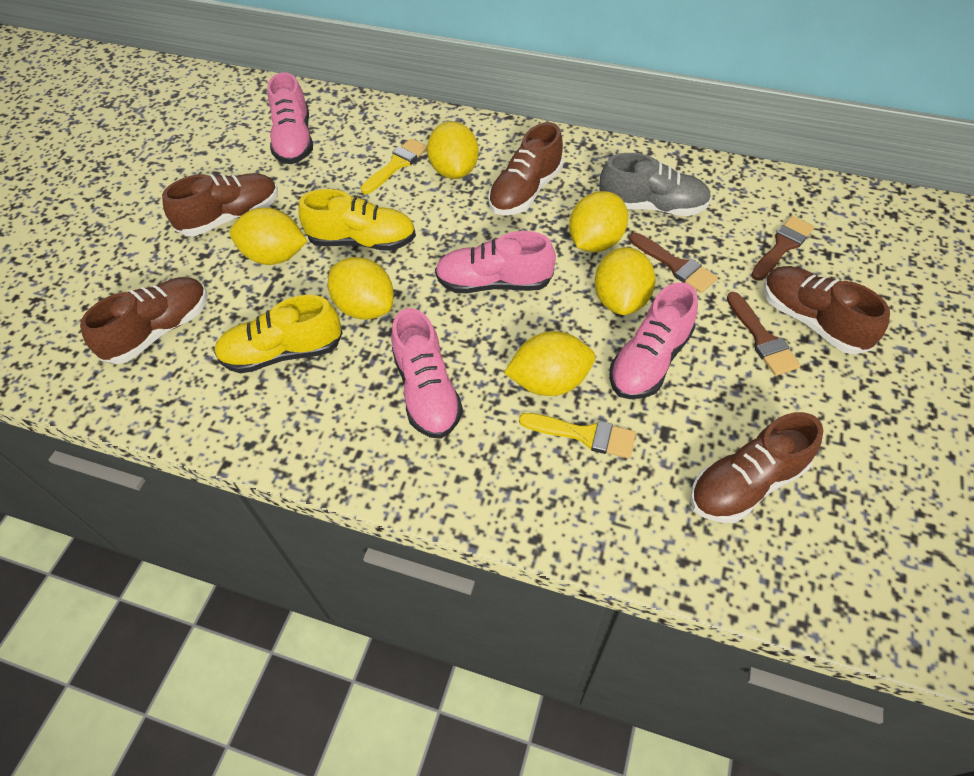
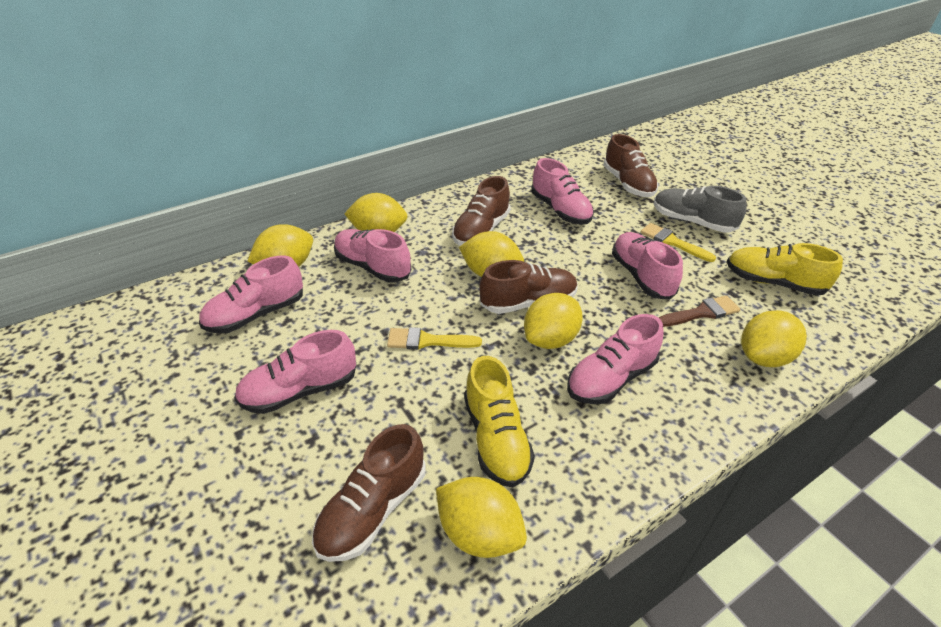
brown brush: [629,233,718,293] [727,292,801,376] [751,216,814,280] = 3 -> [659,295,741,327] = 1
brown shoe: [80,277,208,364] [162,173,278,236] [488,122,563,215] [690,412,823,523] [764,266,890,354] = 5 -> [312,424,426,562] [452,176,511,246] [479,260,578,314] [603,134,658,197] = 4
pink shoe: [267,72,313,164] [391,308,463,439] [435,231,556,293] [609,282,698,399] = 4 -> [199,255,303,333] [234,330,356,414] [334,229,412,283] [531,158,594,224] [567,314,664,404] [612,232,683,300] = 6

